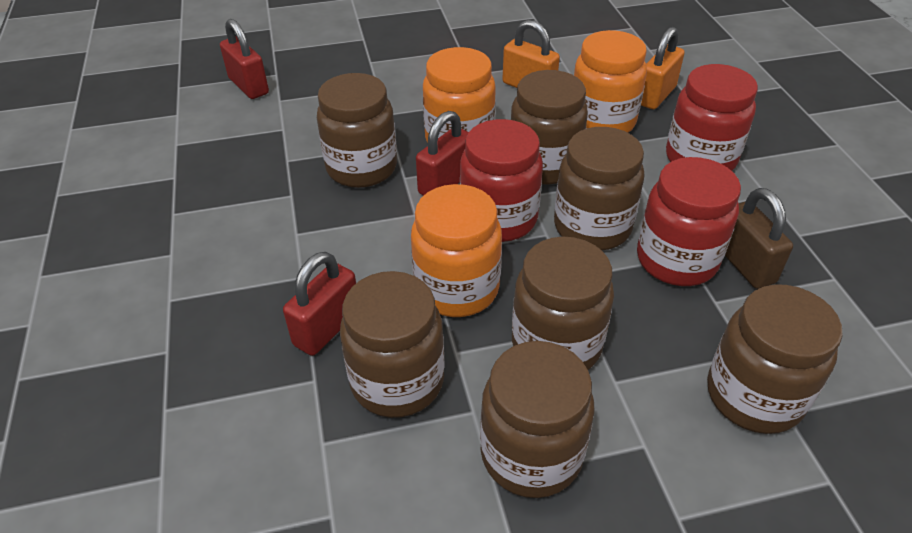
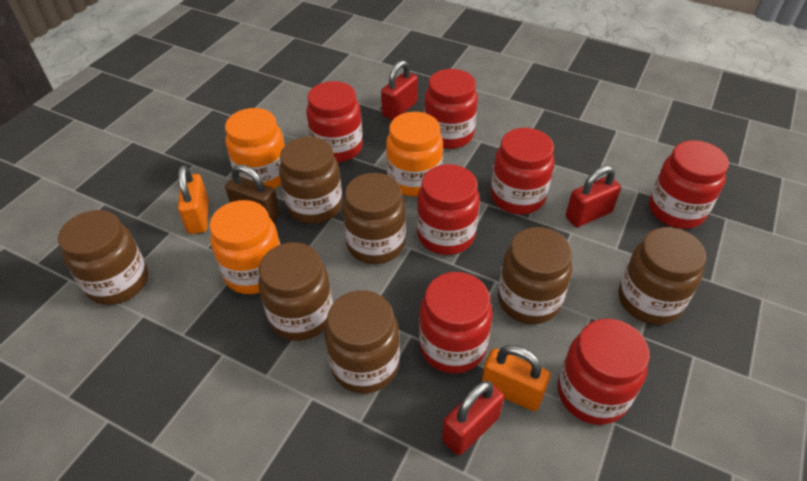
red jar: [460,119,543,242] [637,157,741,286] [666,64,758,171] = 3 -> [306,81,363,162] [417,164,480,255] [419,272,493,373] [424,69,478,149] [491,128,554,214] [558,319,649,425] [649,140,729,229] = 7

